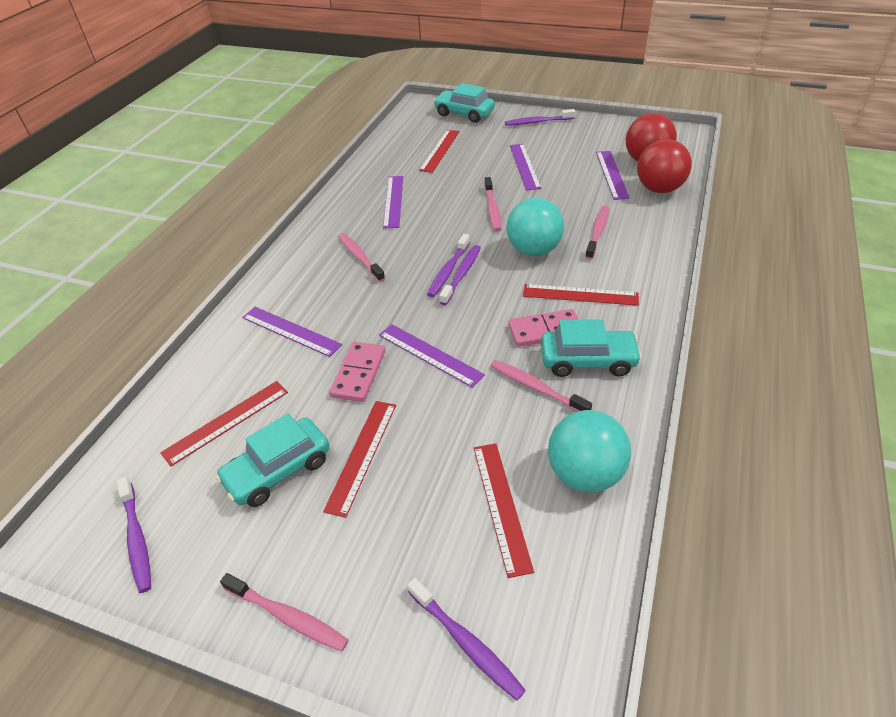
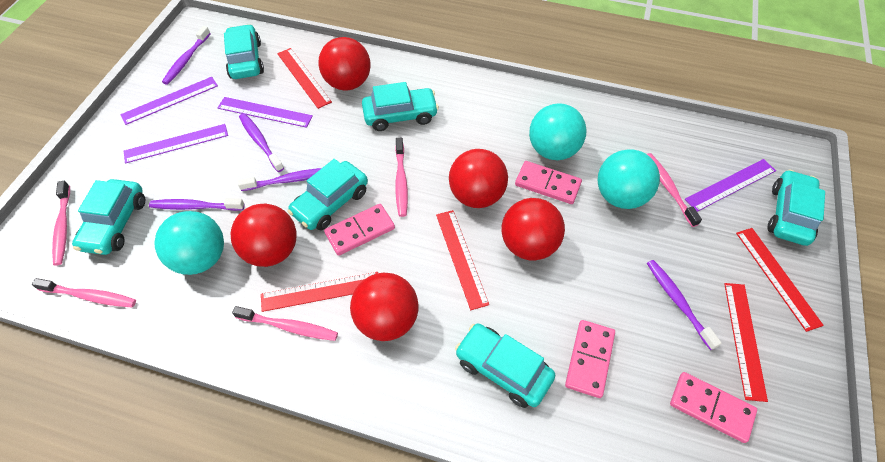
pink domino: [329,342,385,402] [508,309,579,347] = 2 -> [324,204,395,256] [515,161,582,204] [565,320,615,398] [670,372,757,443] = 4
purple ruler: [242,307,342,357] [379,324,485,388] [383,176,403,229] [510,144,541,190] [596,151,630,200] = 5 -> [120,77,218,125] [124,124,228,163] [217,97,313,128] [685,159,776,212] = 4
red ball: [626,113,677,162] [637,139,692,193] = 2 -> [231,204,297,267] [318,37,371,91] [350,273,419,341] [449,149,508,208] [501,198,565,261] = 5
turquoise ball: [506,198,564,256] [548,410,631,492] = 2 -> [154,211,224,275] [529,103,587,160] [598,149,660,209] = 3
turquoise car: [215,414,329,507] [433,83,495,123] [541,319,642,377] = 3 -> [72,179,145,255] [224,24,264,79] [287,159,368,231] [362,82,439,131] [455,323,556,408] [768,169,825,246] = 6

